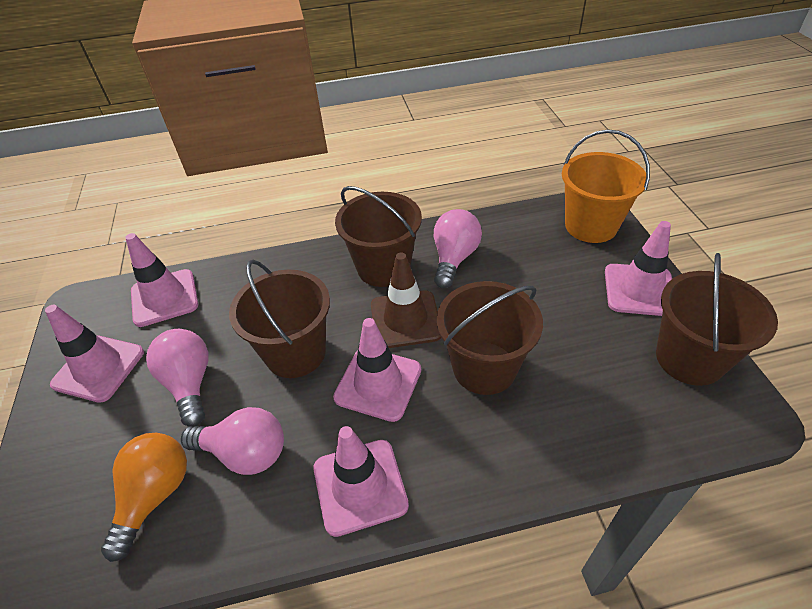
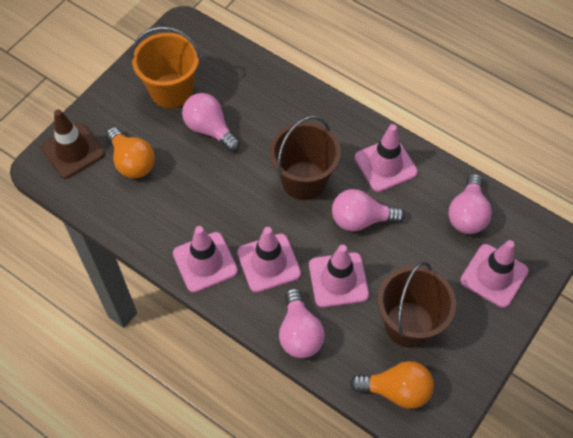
brown bucket: [229,259,330,378] [335,186,422,287] [437,281,543,395] [656,253,778,386] = 4 -> [270,116,341,200] [378,262,456,348] = 2
orange light bulb: [101,433,187,562] = 1 -> [106,127,155,178] [350,361,434,409] = 2
pink light bulb: [146,329,209,426] [181,407,284,475] [434,209,482,288] = 3 -> [182,93,240,152] [279,288,325,358] [332,189,405,232] [448,174,492,234] = 4

